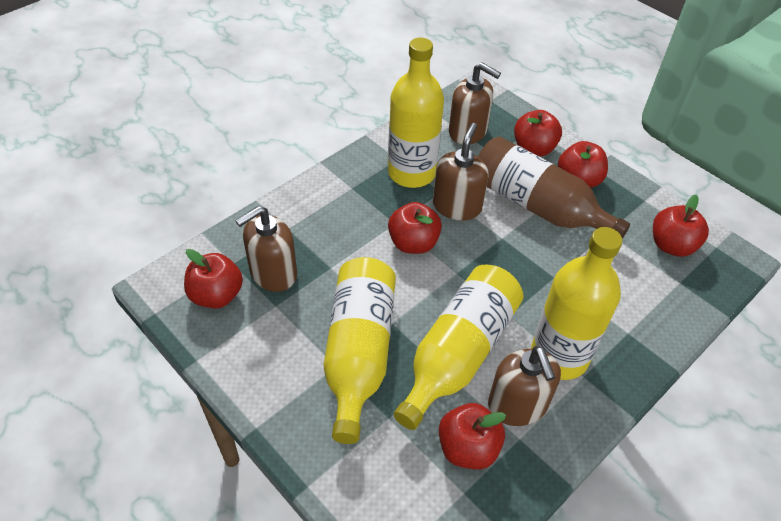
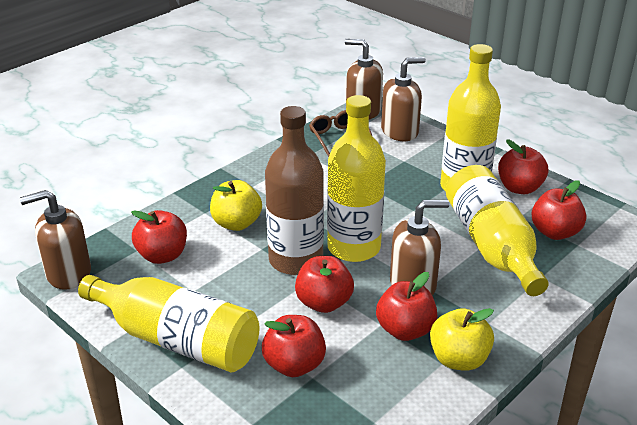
brown glasses: none = 0 -> [309,110,372,157] = 1
yellow apple: none = 0 -> [210,180,262,231] [430,308,494,371] = 2

